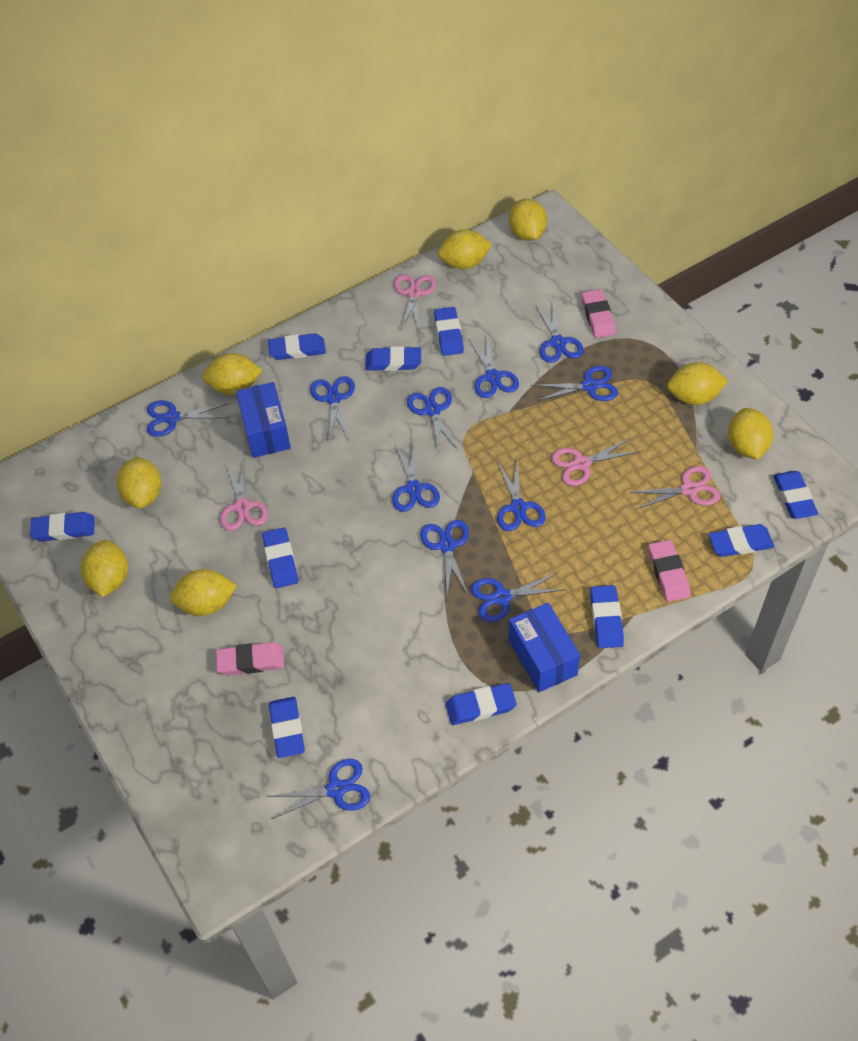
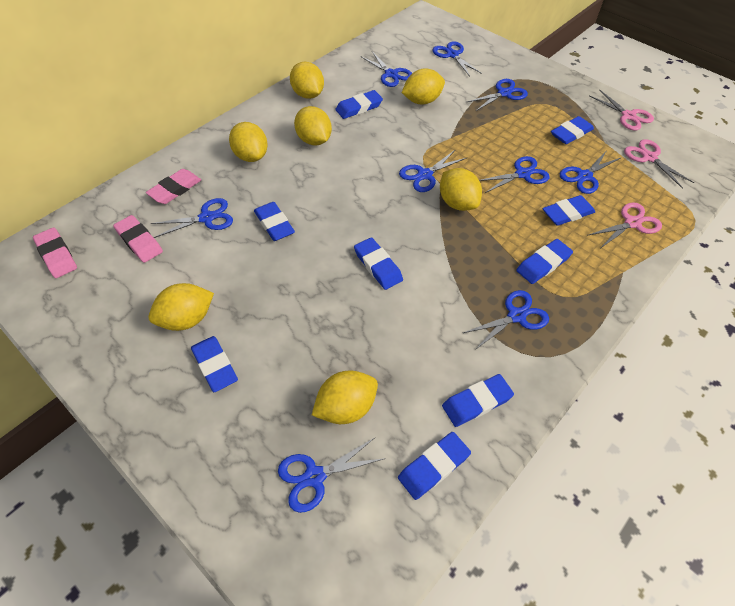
blue box: [236,382,291,458] [508,603,580,692] = 2 -> none = 0
blue eraser: [30,512,95,542] [262,527,298,588] [268,333,326,360] [269,697,305,758] [365,346,421,371] [434,307,464,356] [445,683,517,725] [590,585,624,648] [709,524,774,557] [773,471,818,519] = 10 -> [191,336,238,392] [254,202,295,241] [335,90,383,119] [354,237,403,290] [398,432,471,500] [442,374,514,427] [516,239,573,284] [543,195,595,226] [551,116,594,144] = 9
blue scissors: [147,400,229,437] [266,759,370,819] [310,376,355,441] [392,442,440,512] [407,387,458,452] [420,520,469,594] [469,337,519,398] [471,572,566,622] [497,462,546,531] [533,366,618,401] [536,304,584,363] = 11 -> [151,198,233,238] [278,437,386,513] [360,51,412,87] [399,149,466,192] [432,41,482,77] [463,290,549,350] [467,79,528,111] [479,156,550,193] [560,150,622,194] = 9
pink scissors: [220,459,268,531] [394,275,436,331] [552,438,639,486] [629,466,720,510] = 4 -> [587,202,662,248] [589,89,654,131] [624,139,694,189] = 3
yellow lemon: [81,540,128,597] [116,457,161,509] [170,569,237,616] [202,353,262,395] [438,229,492,269] [509,198,547,241] [667,362,728,405] [728,408,773,459] = 8 -> [148,283,214,331] [229,122,268,162] [290,62,324,99] [294,106,332,145] [312,371,378,424] [402,69,445,105] [440,168,482,211] = 7

